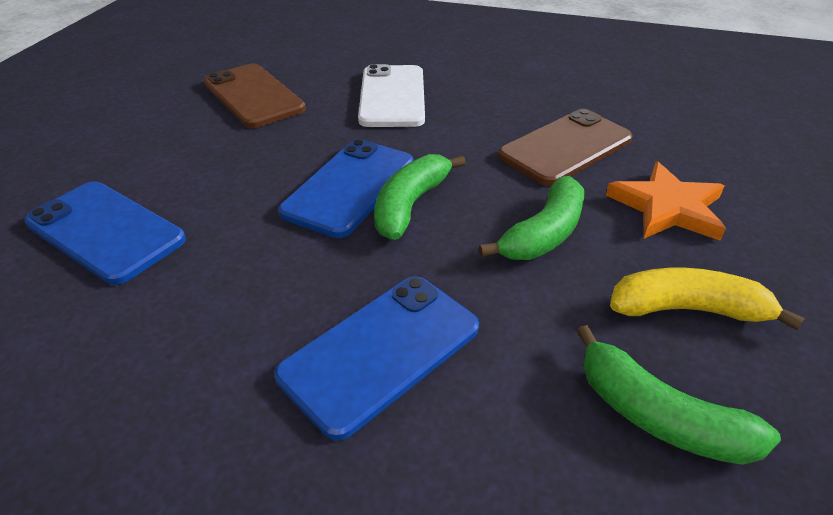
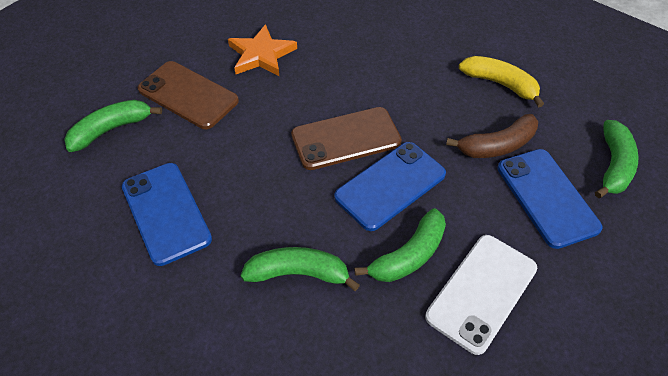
brown banana: none = 0 -> [446,114,538,158] = 1
green banana: [374,154,466,240] [479,176,584,260] [576,325,781,465] = 3 -> [64,100,162,152] [240,247,360,291] [354,208,446,282] [595,120,638,198] = 4

